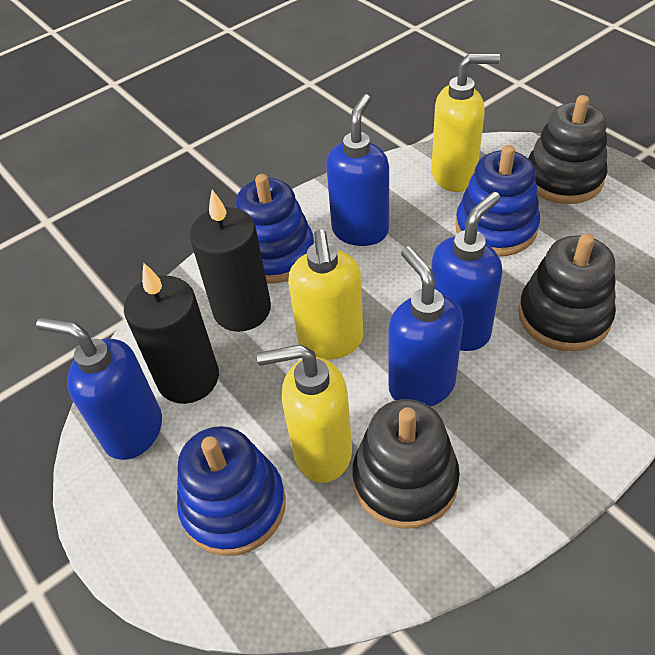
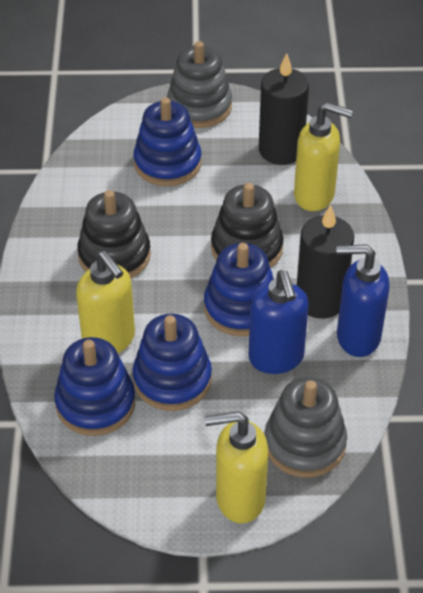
black stacking toy: [352,399,460,529] [518,233,616,351] [528,95,607,204] = 3 -> [77,190,151,278] [211,183,284,268] = 2
blue soap dispenser: [36,318,162,460] [326,94,389,246] [388,246,464,407] [431,192,502,351] = 4 -> [248,270,309,374] [336,244,390,357] = 2
blue stacking toy: [177,426,286,556] [236,174,314,283] [455,145,540,256] = 3 -> [54,337,135,436] [132,314,212,411] [133,97,202,186] [204,243,274,336] = 4
grey stacking toy: none = 0 -> [167,41,232,128] [265,377,347,478] = 2

